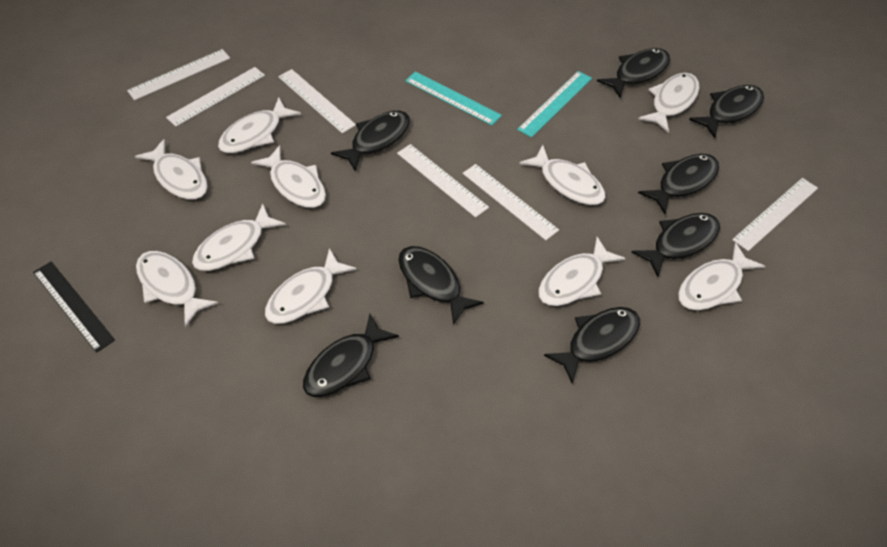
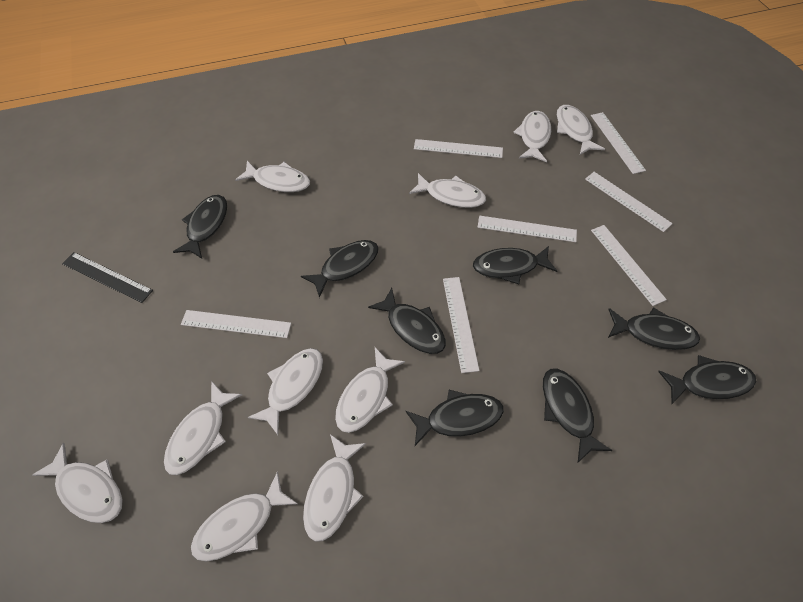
turquoise ruler: [405,71,502,125] [517,71,592,138] = 2 -> none = 0
white ruler: [127,49,230,100] [166,67,265,127] [278,69,356,133] [397,144,489,218] [462,164,559,240] [732,178,818,251] = 6 -> [181,310,291,338] [414,139,503,158] [443,277,479,373] [477,216,577,242] [585,172,673,232] [591,112,646,174] [591,225,667,306] = 7

